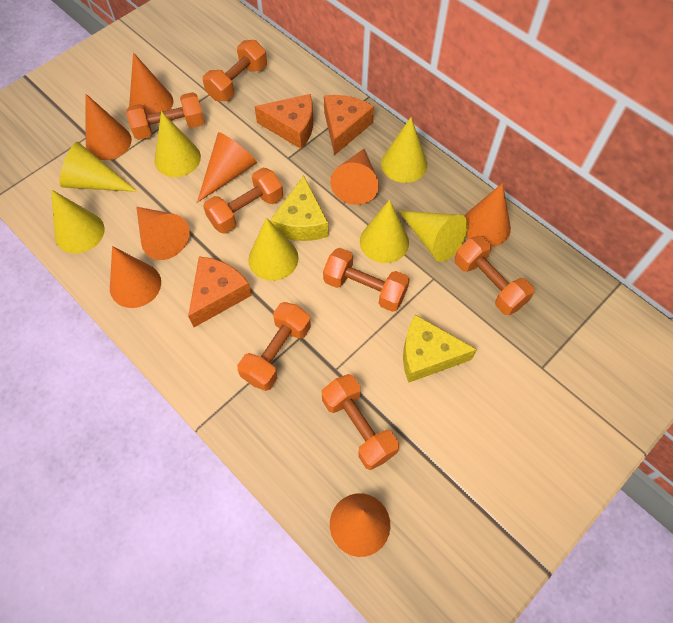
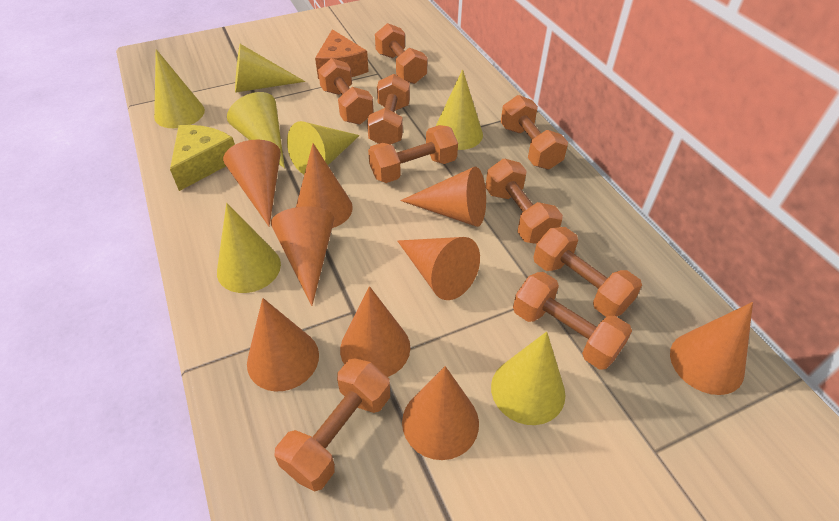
orange cheese: [188,256,252,327] [254,94,313,149] [324,95,374,155] = 3 -> [315,29,369,79] = 1
orange cone: [85,94,132,160] [110,246,161,308] [129,53,173,115] [136,207,190,260] [197,132,257,203] [330,149,379,205] [330,493,390,557] [464,183,511,247] = 8 -> [223,140,281,226] [247,298,319,391] [271,206,334,306] [296,143,353,228] [340,286,410,377] [398,237,480,300] [400,167,486,227] [402,366,479,460] [670,302,753,395] = 9
orange dumbbell: [126,92,204,140] [203,40,267,101] [203,167,283,233] [237,302,311,391] [322,374,399,470] [323,248,410,312] [454,236,534,315] = 7 -> [274,358,390,492] [318,58,374,125] [367,74,410,145] [368,125,458,183] [375,23,428,84] [485,159,563,244] [501,95,568,170] [513,272,632,370] [533,227,642,317] = 9
yellow cheese: [270,175,329,241] [403,315,477,383] = 2 -> [170,125,235,191] = 1

